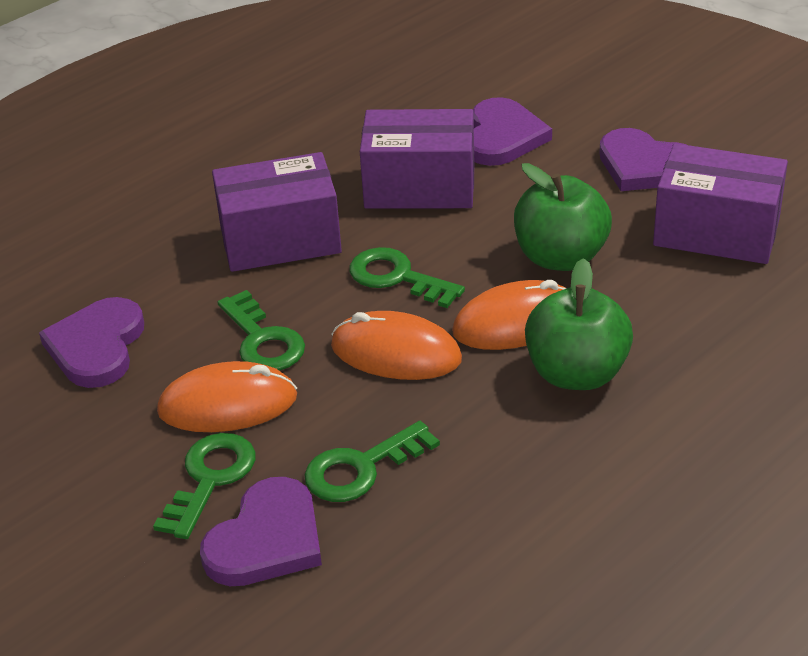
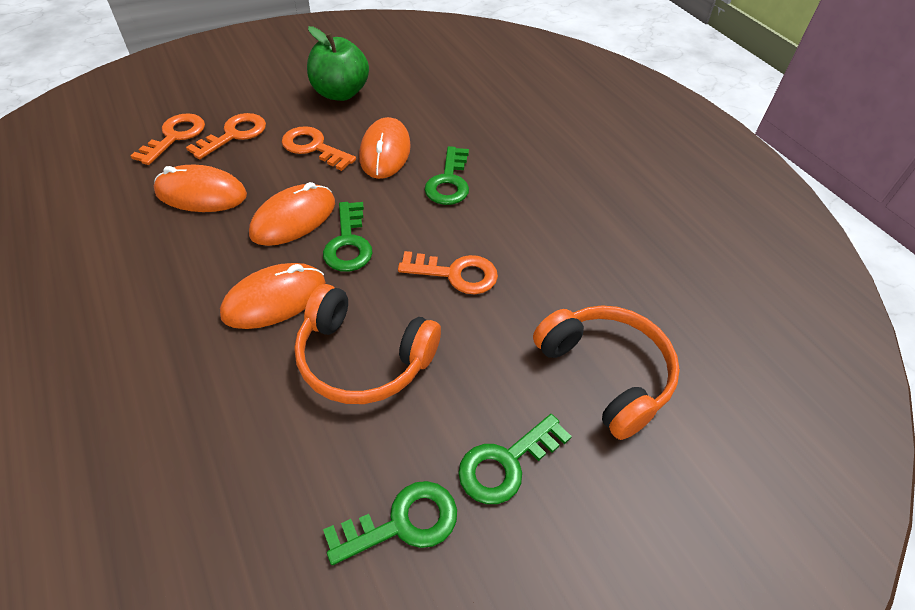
green apple: [514,163,612,271] [525,258,633,390] = 2 -> [307,26,369,101] = 1
orange headphones: none = 0 -> [294,284,441,404] [533,305,680,440] = 2
orange key: none = 0 -> [131,113,205,165] [186,113,266,159] [282,126,356,171] [398,251,498,294] = 4
orange mouse: [157,361,297,432] [331,311,462,380] [452,280,567,350] = 3 -> [154,165,247,212] [220,263,326,329] [249,182,335,246] [359,117,411,179] = 4
purple box: [212,152,342,272] [360,109,475,209] [653,144,788,264] = 3 -> none = 0
purple heart: [39,297,144,388] [200,477,322,586] [473,97,552,166] [599,128,686,191] = 4 -> none = 0

